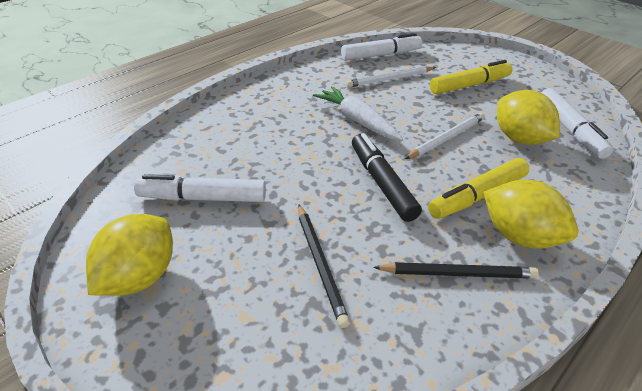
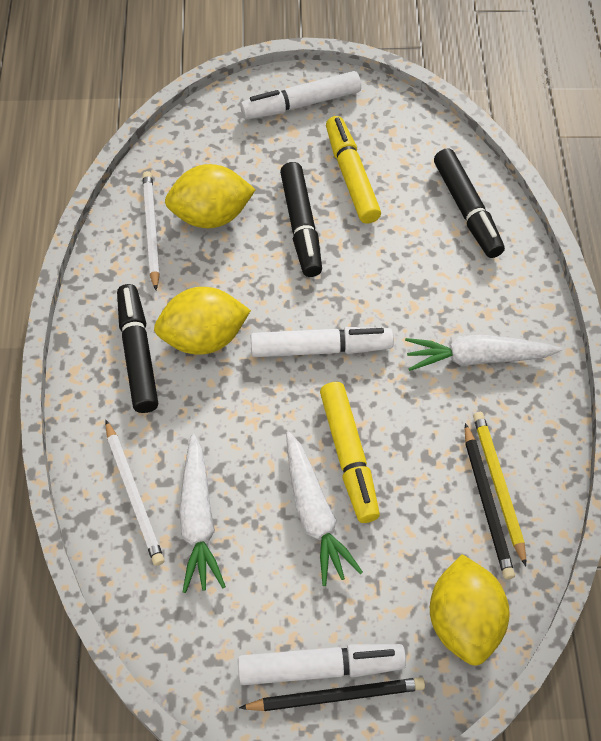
black marker: [352,133,422,222] = 1 -> [117,284,158,413] [280,162,322,277] [434,148,505,258] = 3
white carrot: [313,86,403,141] = 1 -> [179,434,226,593] [286,431,363,586] [405,335,562,371] = 3
yellow pencil: none = 0 -> [473,412,526,566] = 1

